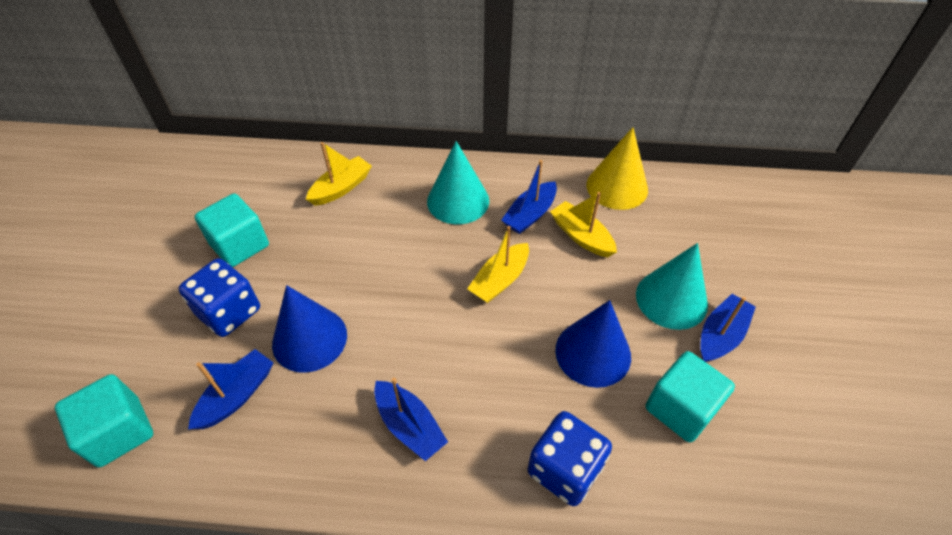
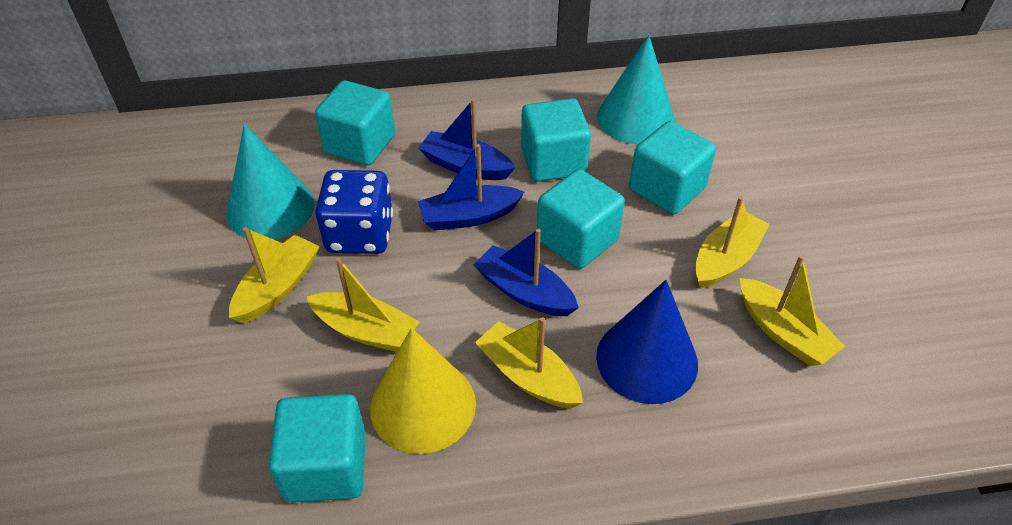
blue boat: [188,349,274,429] [374,377,448,461] [501,160,557,234] [700,294,756,362] = 4 -> [418,99,515,180] [418,144,524,231] [474,229,579,316] = 3
blue cone: [272,285,347,373] [555,300,631,388] = 2 -> [596,280,698,404] = 1
blue dice: [178,258,260,337] [528,411,612,506] = 2 -> [315,170,393,254] = 1
turquoise cube: [55,374,153,467] [195,194,269,267] [646,351,735,442] = 3 -> [268,394,366,503] [315,80,395,165] [521,98,591,182] [537,169,625,269] [629,121,716,215] = 5
yellow boat: [306,142,372,206] [467,226,529,303] [550,192,617,257] = 3 -> [229,227,320,323] [307,258,419,352] [475,317,583,408] [695,196,770,288] [740,255,845,366] = 5

